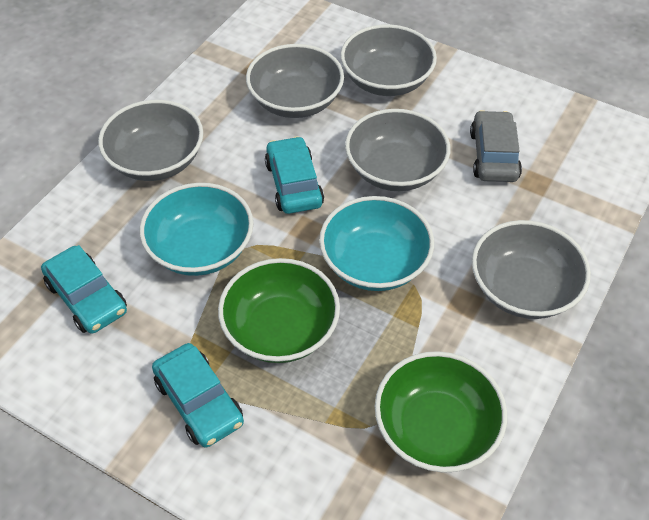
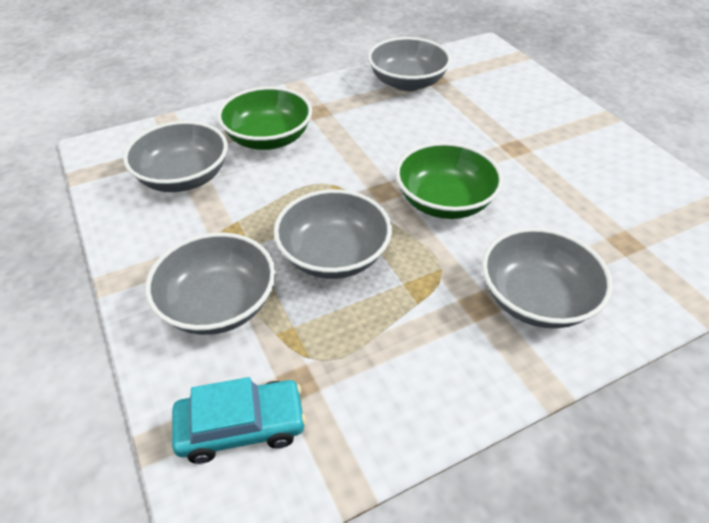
grey car: [470,110,522,182] = 1 -> none = 0
turquoise bowl: [139,183,254,276] [319,196,434,291] = 2 -> none = 0
turquoise car: [41,245,127,334] [152,343,244,448] [265,136,324,214] = 3 -> [172,377,306,464] = 1

